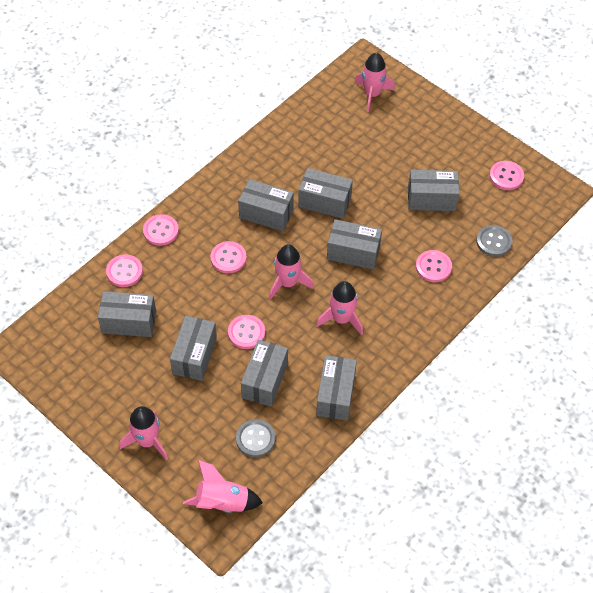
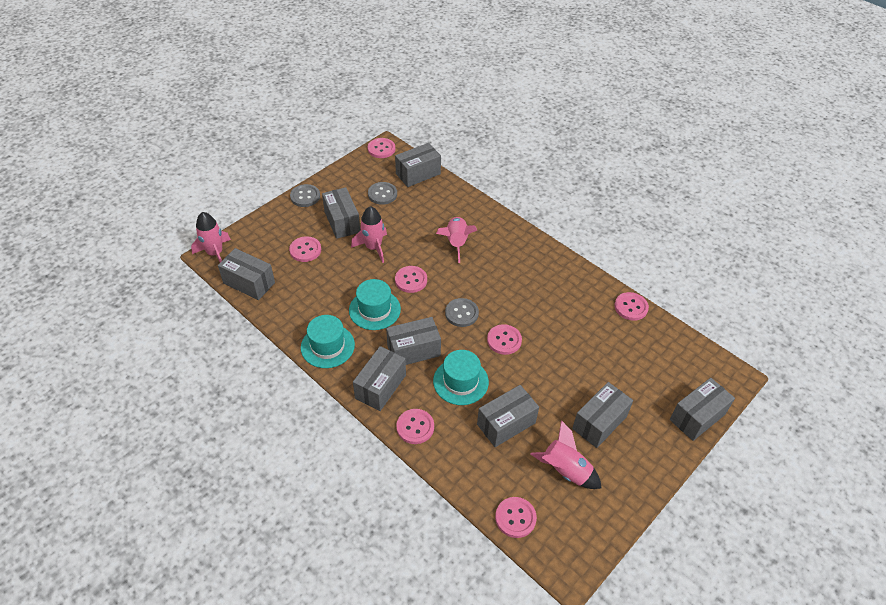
grey button: [236,419,275,457] [476,225,513,257] = 2 -> [290,184,320,207] [368,182,397,205] [445,298,479,327] = 3
pink button: [106,255,143,287] [143,214,179,246] [210,241,247,273] [228,315,265,349] [416,250,452,282] [489,161,524,190] = 6 -> [289,236,321,262] [368,138,395,158] [395,266,427,293] [396,409,434,444] [487,324,522,355] [495,497,537,538] [615,292,649,321] = 7
pink rocket: [120,406,168,460] [183,460,263,513] [269,244,314,300] [316,281,363,335] [354,53,395,112] = 5 -> [191,212,231,262] [351,206,387,263] [436,217,478,263] [531,420,602,489] = 4
turquoise hat: none = 0 -> [301,315,355,368] [349,279,401,330] [433,350,489,405] = 3

